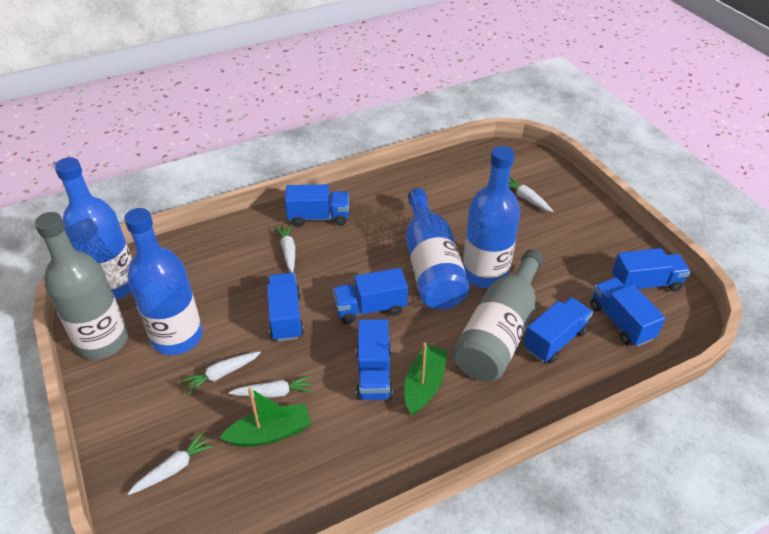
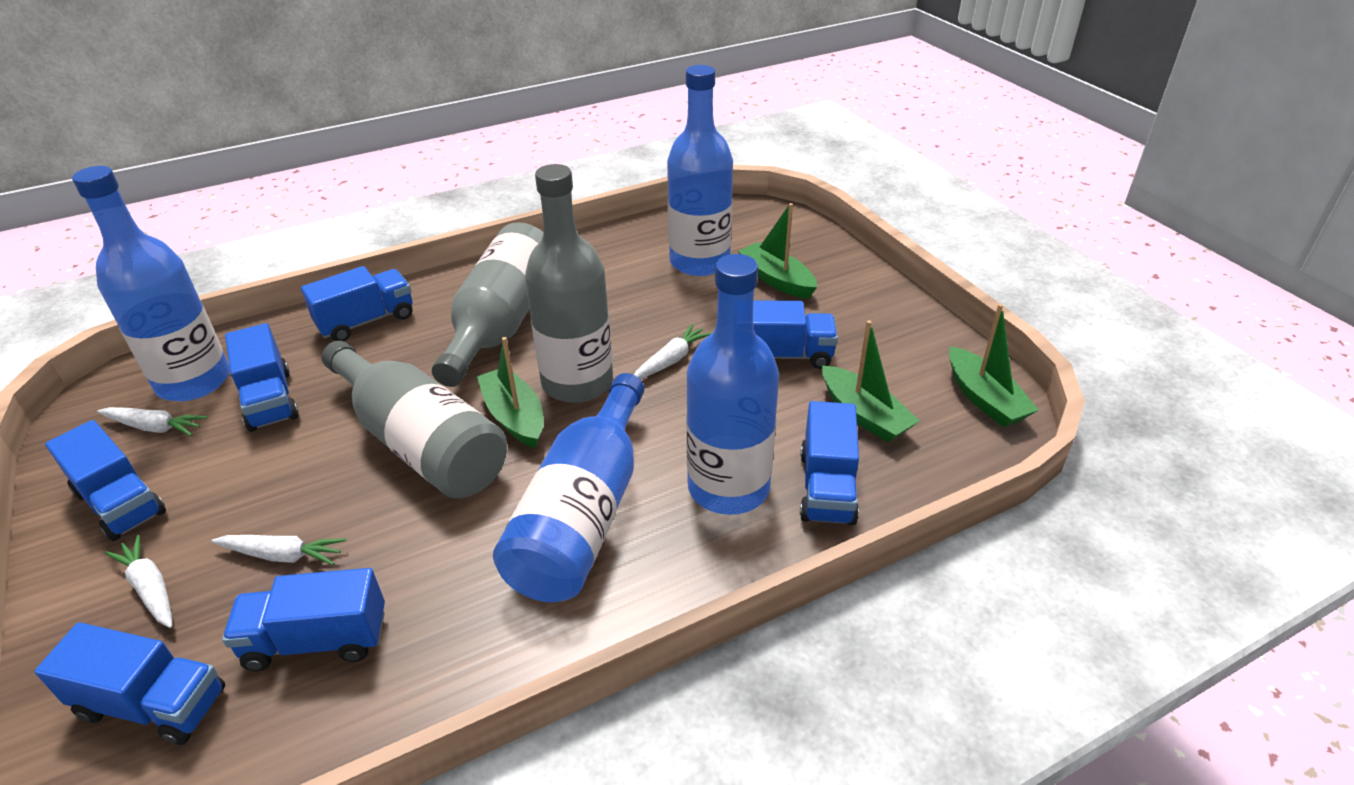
green boat: [219,387,311,447] [404,343,448,415] = 2 -> [477,337,543,448] [738,203,817,299] [822,320,919,442] [949,304,1039,427] = 4
grey bottle: [34,212,128,360] [453,249,543,381] = 2 -> [322,341,507,499] [432,222,543,387] [525,164,613,403] = 3
white carrot: [128,432,214,495] [181,351,261,394] [229,375,313,398] [275,224,295,273] [509,177,553,212] = 5 -> [97,407,208,436] [105,535,173,628] [211,535,346,565] [634,324,712,379] = 4

